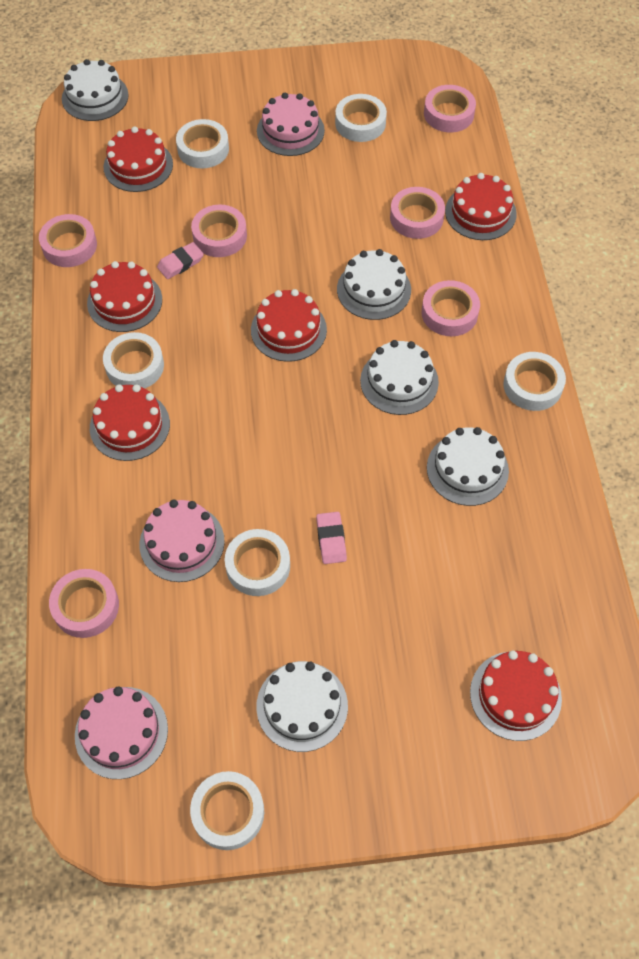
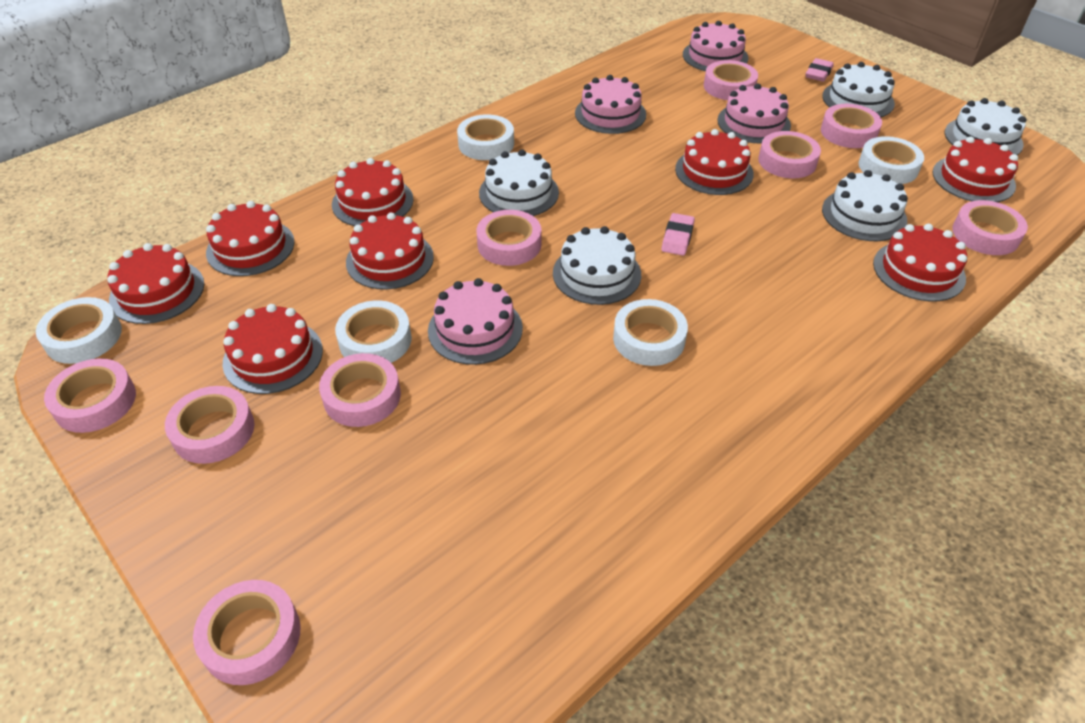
pink cake: [75,687,168,779] [139,500,225,582] [257,93,325,156] = 3 -> [428,278,523,365] [575,75,646,134] [683,21,748,71] [717,83,791,144] = 4
pink tape: [39,214,97,267] [49,569,119,638] [191,205,247,257] [390,187,445,239] [422,280,480,336] [424,85,476,132] = 6 -> [44,358,136,433] [165,386,255,464] [193,580,301,685] [319,353,401,427] [476,210,542,266] [704,60,758,100] [758,131,821,178] [821,104,882,148] [952,200,1028,255] = 9
red cake: [87,261,162,332] [90,384,170,461] [104,127,173,192] [251,289,327,362] [445,173,517,240] [470,650,562,741] = 6 -> [107,243,204,324] [206,201,294,276] [222,304,323,394] [332,158,414,226] [346,212,434,290] [675,129,754,195] [873,224,967,302] [932,136,1018,202] = 8
white tape: [103,332,164,389] [176,119,229,169] [190,771,264,850] [225,529,290,596] [335,94,387,142] [503,352,566,411] = 6 -> [36,297,122,364] [335,300,412,363] [457,114,514,160] [613,299,688,366] [858,136,924,184] = 5

